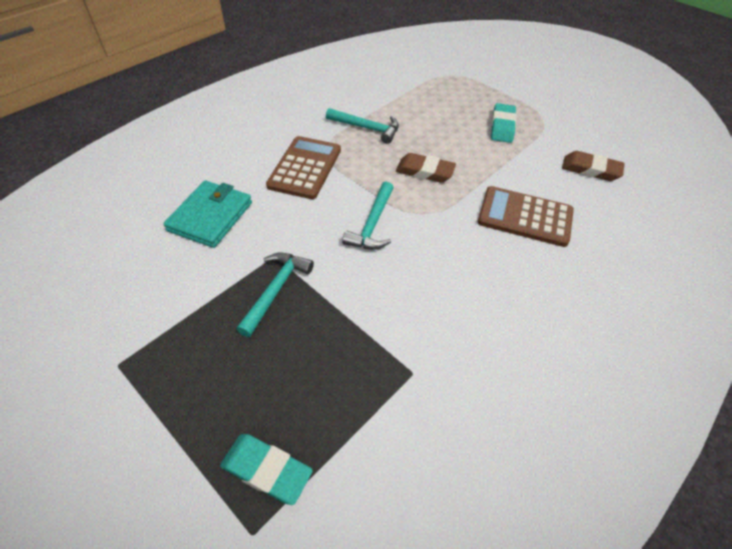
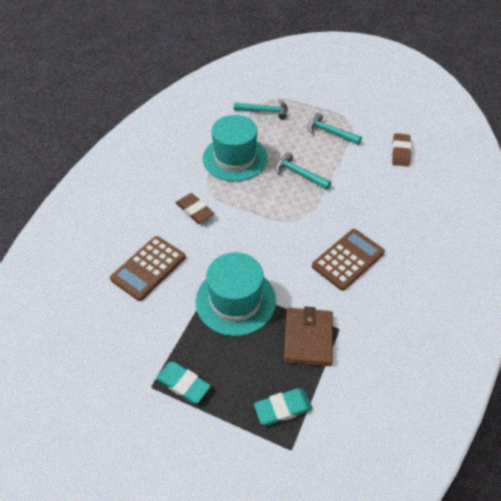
brown wallet: none = 0 -> [284,306,333,366] = 1
turquoise hat: none = 0 -> [196,252,276,336] [203,115,268,181] = 2
turquoise wallet: [163,180,252,248] = 1 -> none = 0

